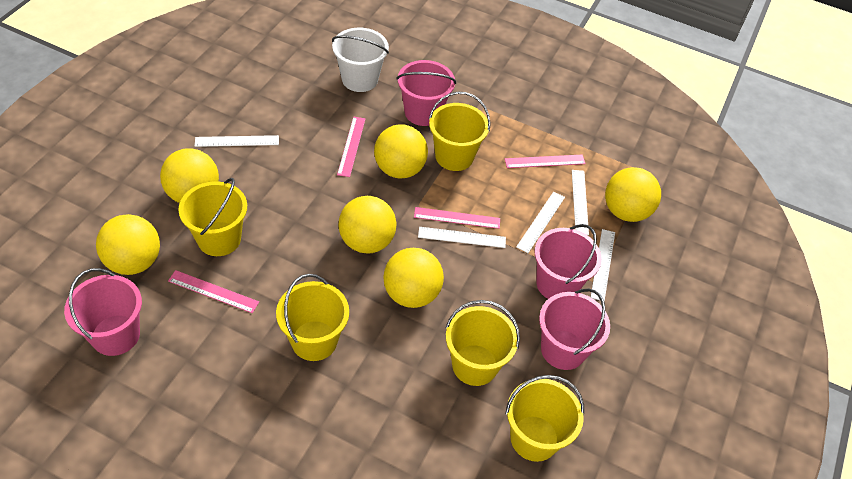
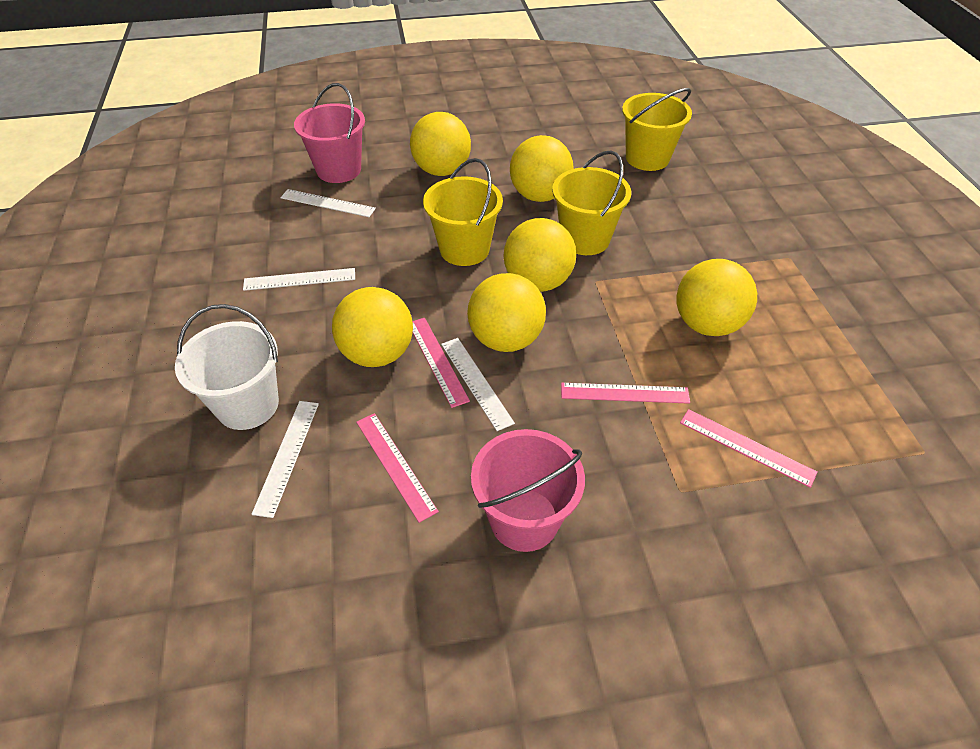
pink bucket: [64,268,142,356] [396,60,456,126] [535,224,602,299] [539,288,610,370] = 4 -> [294,83,365,183] [471,429,585,552] = 2
white ruler: [195,135,279,147] [418,227,506,248] [516,192,565,253] [572,170,589,235] [591,229,615,301] = 5 -> [243,268,355,291] [251,401,319,518] [280,189,376,217] [441,338,515,431] = 4
yellow bucket: [178,178,247,256] [276,274,349,361] [429,92,491,171] [446,300,520,386] [505,375,584,462] = 5 -> [423,158,503,266] [552,151,631,255] [622,88,692,171] = 3

